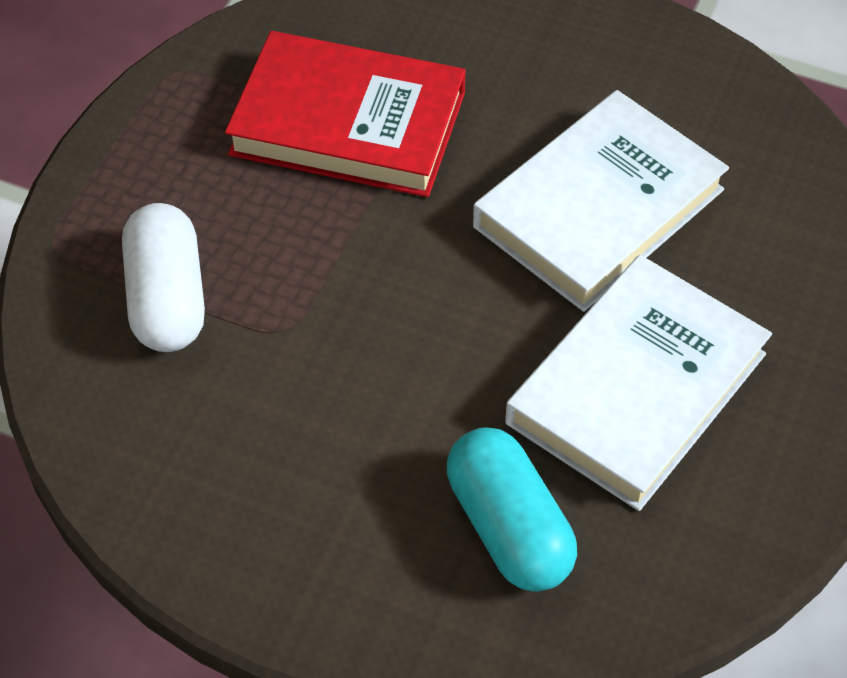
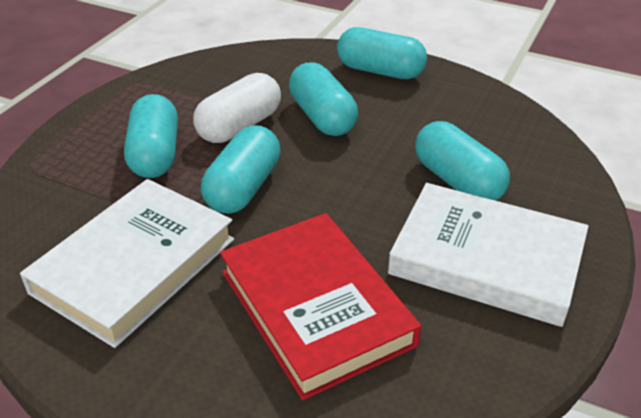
turquoise capsule: [447,427,577,592] = 1 -> [124,94,178,178] [201,125,281,214] [289,62,358,136] [337,27,427,79] [415,121,510,201] = 5

